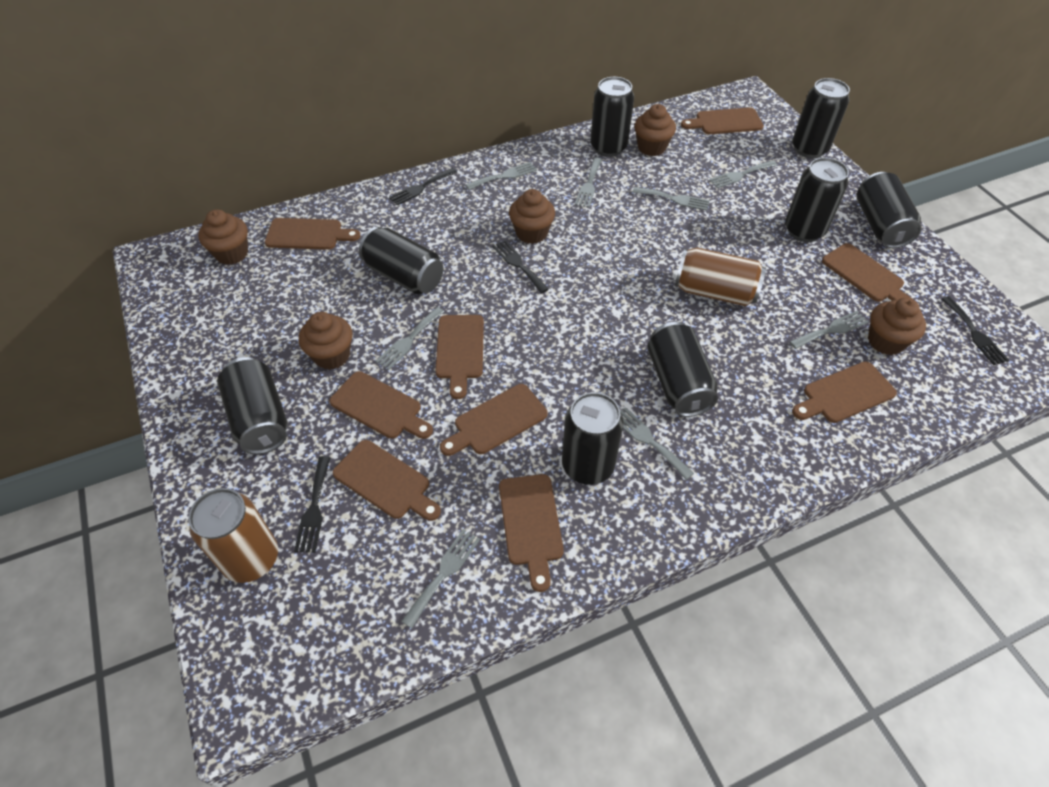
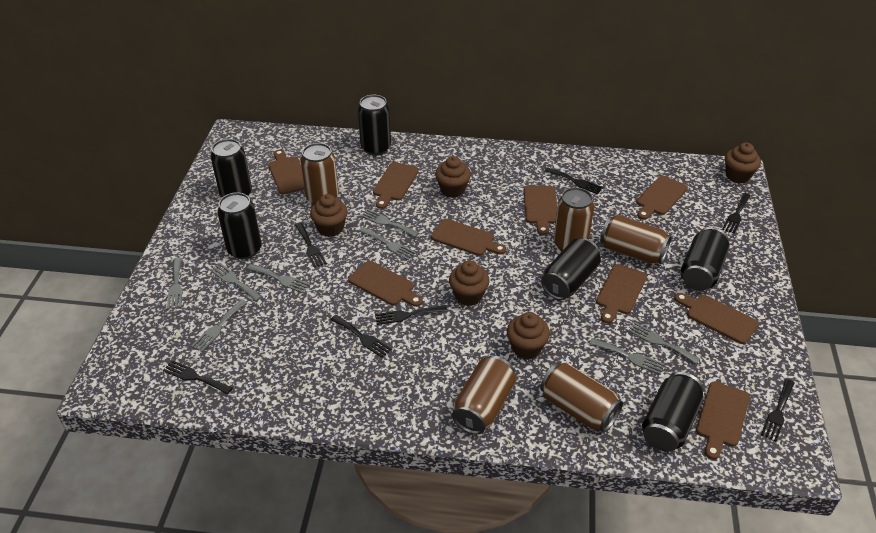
black can: [217,357,288,454] [359,227,444,294] [562,392,624,485] [590,77,634,157] [647,322,718,417] [785,158,849,242] [792,78,850,158] [857,172,922,248] = 8 -> [210,139,252,197] [217,192,262,259] [358,95,391,155] [541,238,601,300] [642,372,704,452] [680,227,730,291] = 6
black fork: [294,456,330,553] [389,168,457,206] [492,240,549,294] [941,296,1009,365] = 4 -> [163,360,233,394] [295,223,327,268] [330,315,392,358] [375,306,447,325] [545,167,603,194] [722,193,750,233] [761,379,795,442] = 7
brown can: [188,488,278,583] [675,247,766,306] = 2 -> [300,143,339,205] [452,356,516,434] [540,363,623,432] [553,187,595,251] [600,215,672,264] = 5

